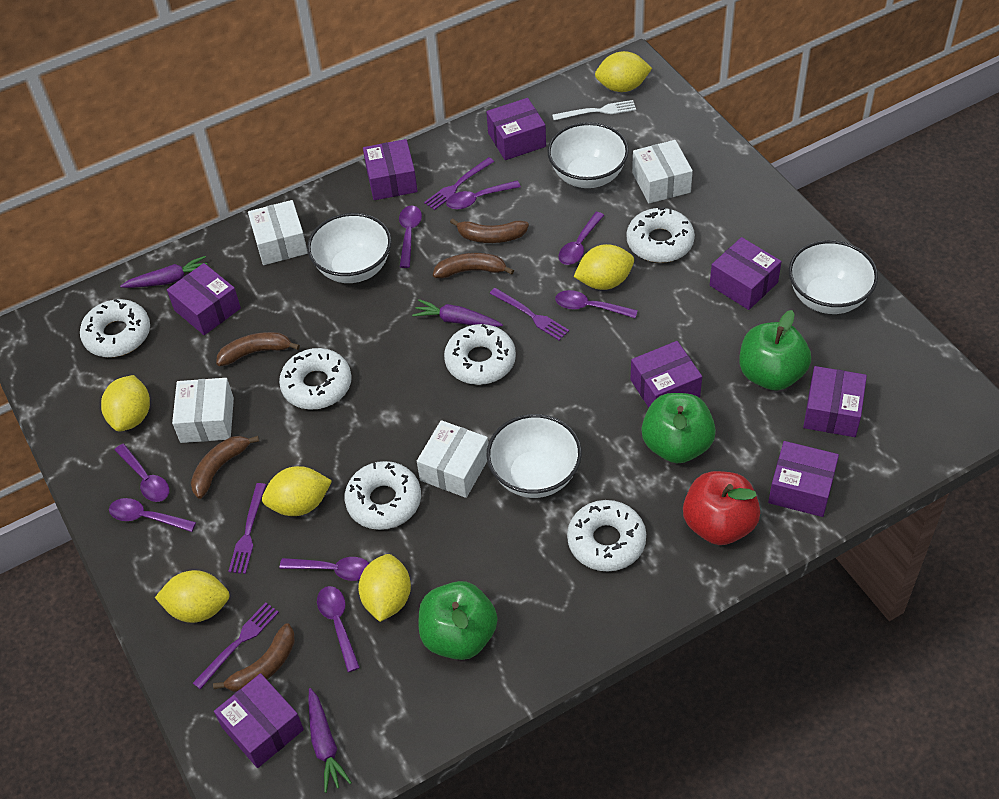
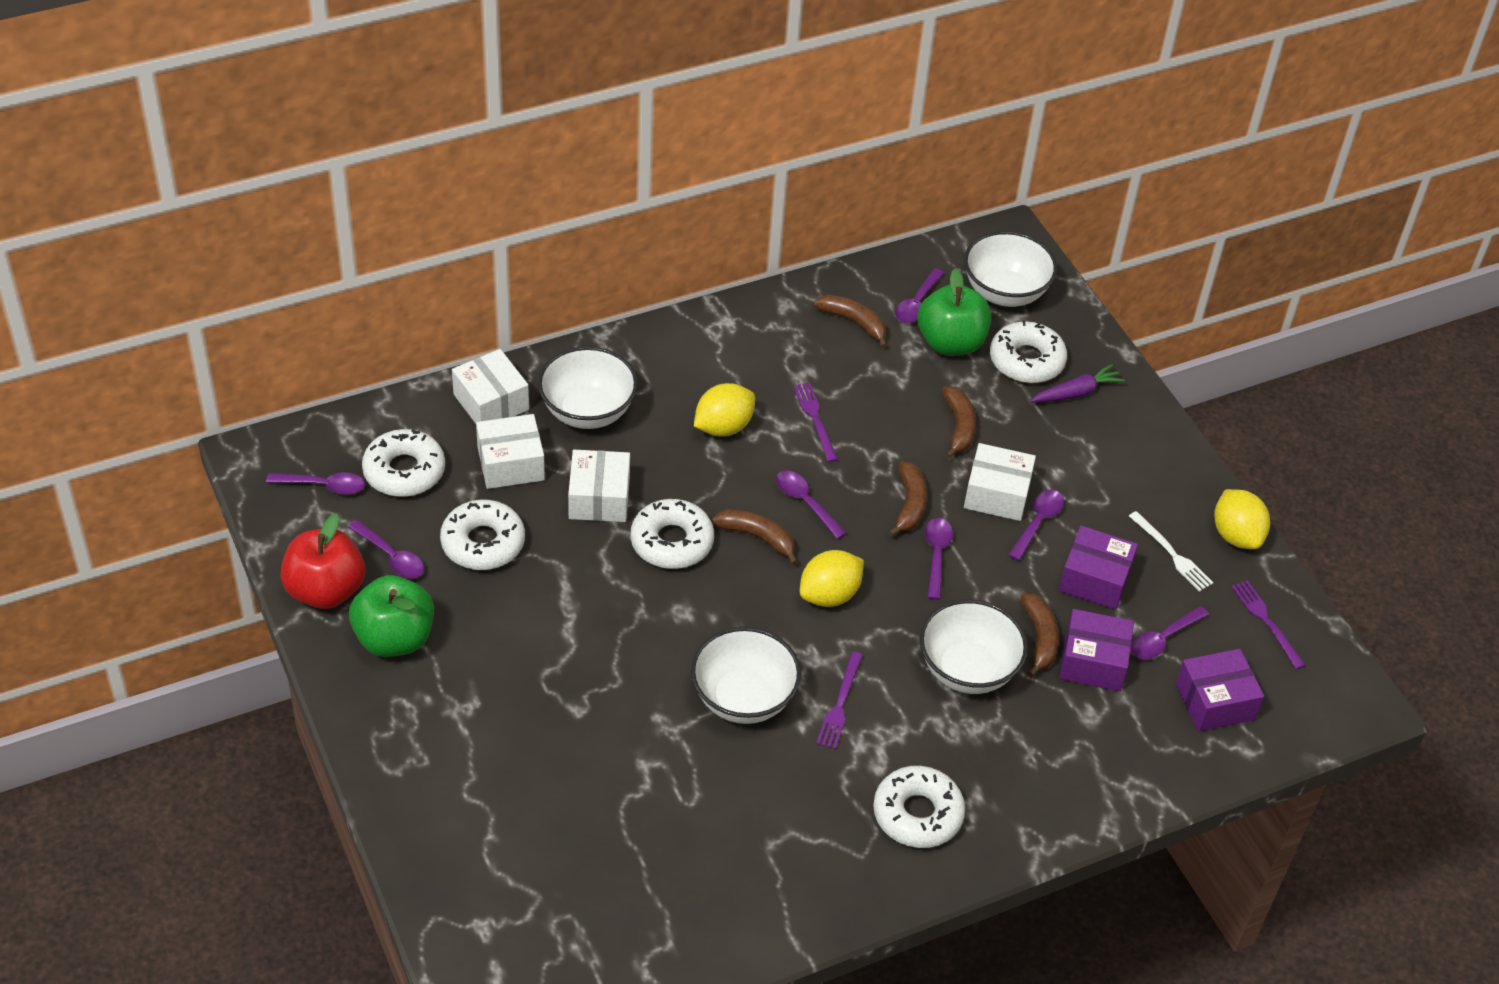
green apple: [419,581,498,660] [642,393,716,464] [739,310,811,391] = 3 -> [349,575,434,657] [917,268,991,356] = 2
purple box: [167,263,241,335] [214,673,304,768] [363,139,418,200] [486,98,546,160] [630,341,702,407] [710,237,782,310] [768,441,839,517] [803,366,867,437] = 8 -> [1059,525,1138,610] [1059,609,1134,691] [1175,649,1264,732] = 3
purple carrot: [120,256,207,288] [308,688,352,793] [412,299,503,327] = 3 -> [1030,364,1125,402] = 1
purple fork: [193,602,279,690] [228,483,266,574] [424,157,494,210] [490,288,569,341] = 4 -> [793,382,838,462] [816,652,863,749] [1231,580,1306,669] = 3
purple spoon: [109,498,196,532] [115,444,169,502] [279,557,369,581] [317,586,360,672] [399,206,422,268] [446,181,521,210] [555,290,638,318] [558,212,604,265] = 8 -> [266,472,365,495] [348,520,424,579] [776,471,847,539] [895,268,944,323] [924,518,953,600] [1008,490,1064,561] [1131,606,1209,659] = 7
white donut: [80,299,150,357] [279,348,352,409] [345,461,421,530] [444,324,516,385] [567,500,646,571] [626,207,695,263] = 6 -> [362,429,445,497] [440,500,525,570] [631,499,714,569] [873,766,965,848] [990,320,1067,383] = 5
yellow lemon: [101,375,150,431] [155,570,230,623] [262,466,332,516] [358,554,411,622] [574,244,634,290] [595,51,652,92] = 6 -> [694,383,755,437] [800,550,864,607] [1214,489,1270,549] = 3

